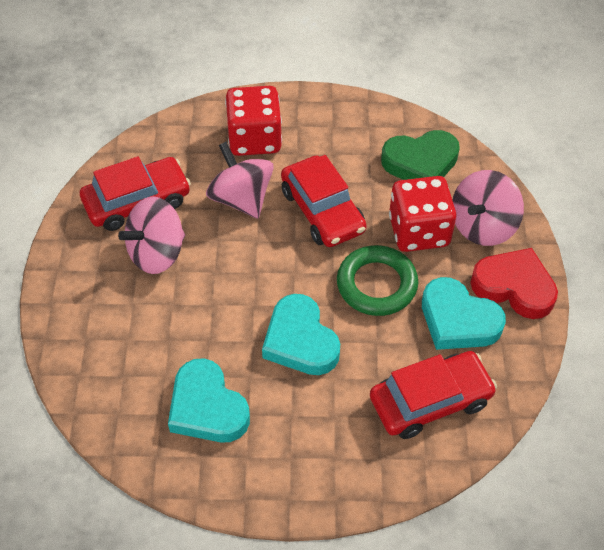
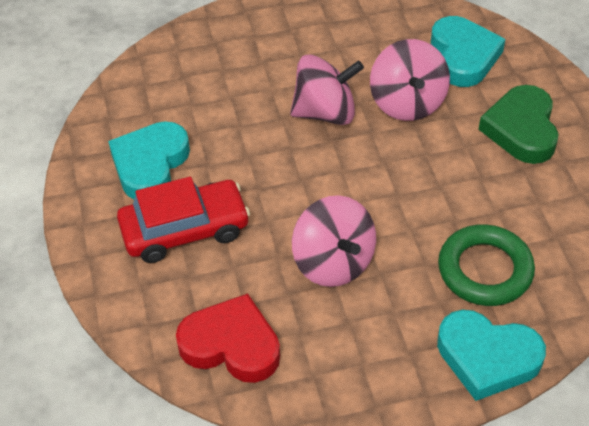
red car: [80,156,191,231] [281,155,367,247] [370,351,497,439] = 3 -> [117,177,250,263] = 1
red dice: [225,86,282,156] [389,176,456,252] = 2 -> none = 0

